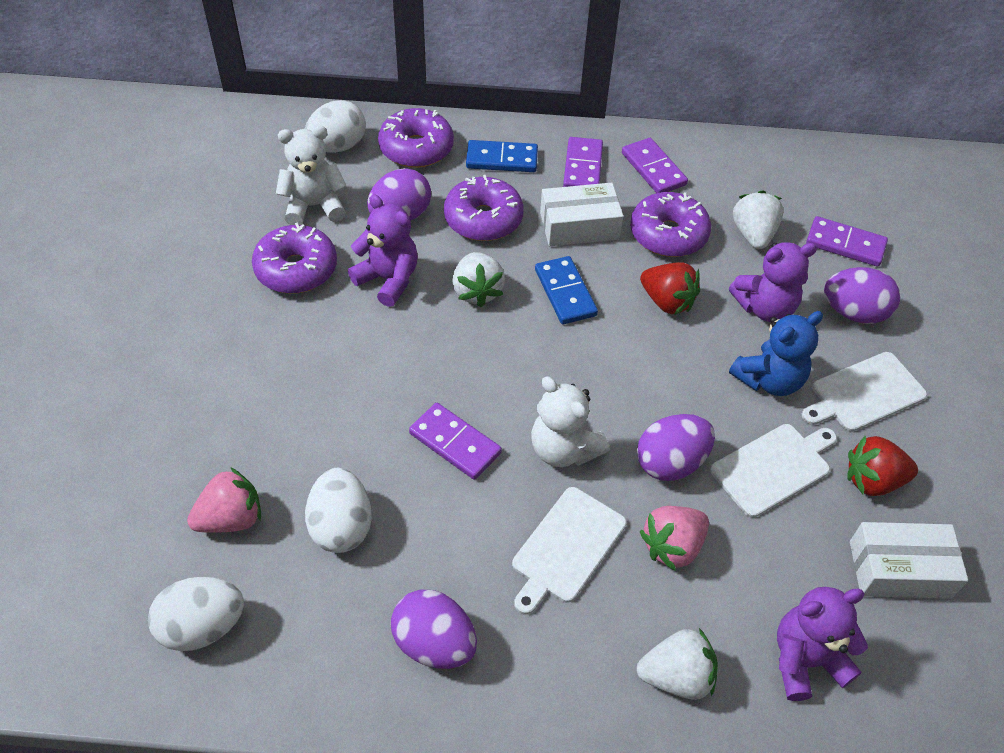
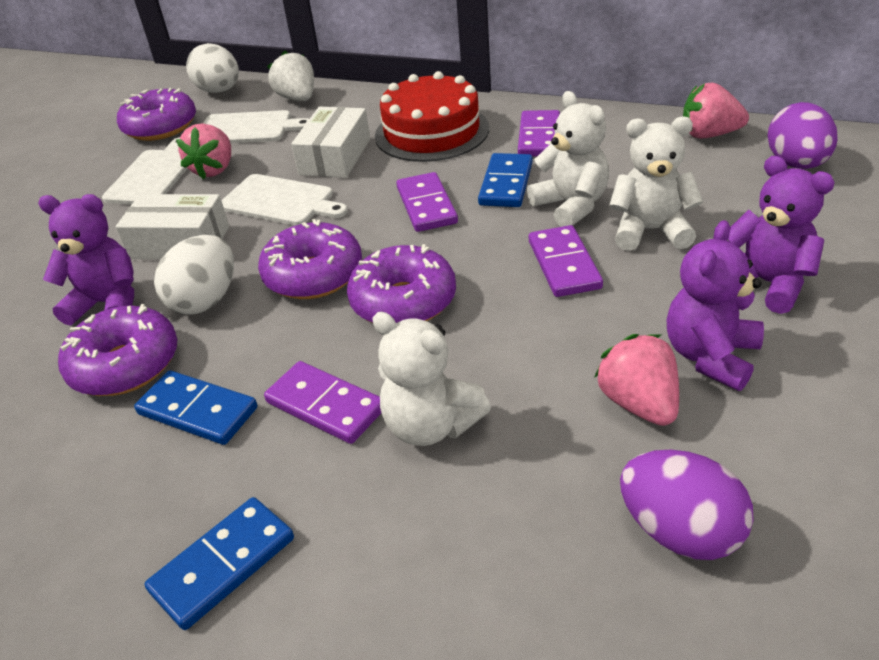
blue domino: [466,140,538,172] [535,256,598,324] = 2 -> [134,370,257,445] [145,497,294,630] [478,153,533,207] = 3
blue teddy bear: [729,311,823,396] = 1 -> none = 0
pink strawberry: [187,467,261,533] [640,506,709,571] = 2 -> [176,124,231,179] [594,334,679,426] [683,83,749,138] = 3
purple egg: [367,168,431,221] [391,590,477,669] [637,414,715,481] [824,267,900,324] = 4 -> [620,450,754,560] [768,102,838,169] = 2
red cake: none = 0 -> [375,71,489,162] = 1
red strawberry: [640,262,700,315] [847,436,918,496] = 2 -> none = 0
white egg: [148,577,244,651] [305,100,366,153] [305,468,372,553] = 3 -> [154,235,234,315] [186,43,239,93] = 2
white strawberry: [452,252,505,307] [637,628,718,700] [733,190,784,249] = 3 -> [267,50,314,101] = 1
white teddy bear: [276,126,347,225] [531,376,610,467] = 2 -> [372,312,491,446] [527,91,609,227] [609,116,703,251] = 3

